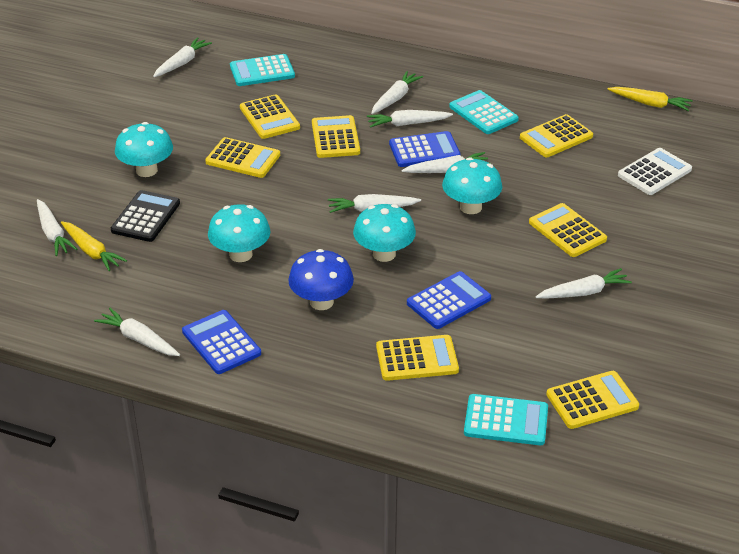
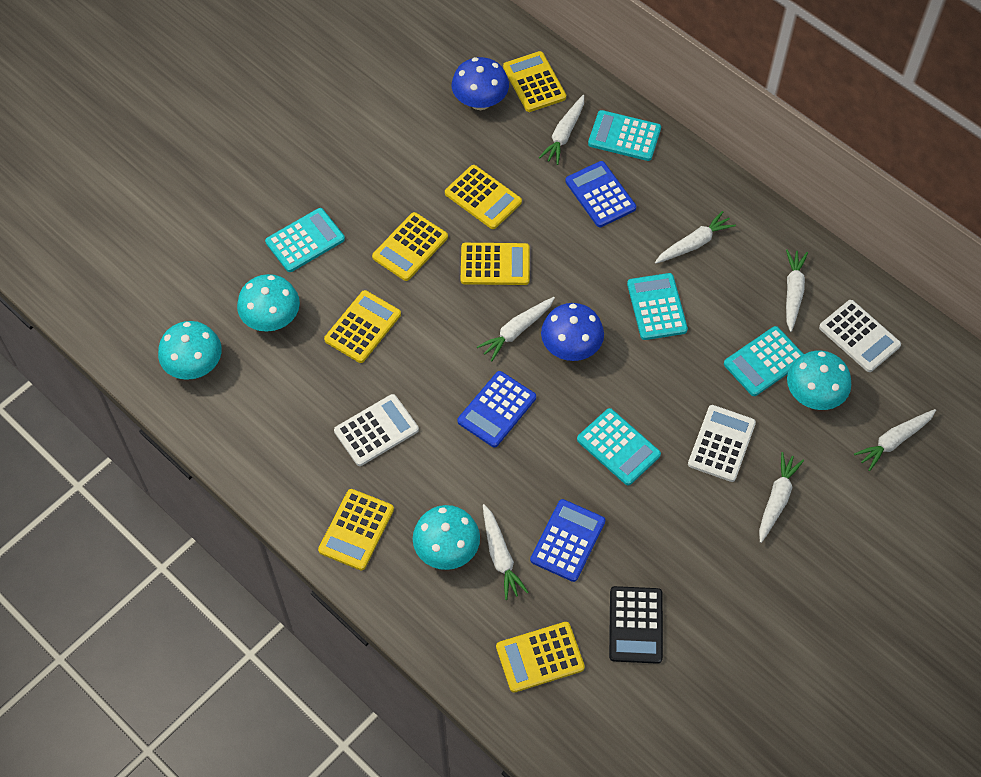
blue mushroom: [288,249,354,310] = 1 -> [452,57,509,110] [541,303,604,361] = 2
turquoise calculator: [230,54,295,86] [449,90,519,134] [464,394,548,445] = 3 -> [265,208,345,272] [577,408,661,485] [588,110,661,161] [627,273,688,340] [724,326,803,396] = 5
white calculator: [618,148,692,195] = 1 -> [334,394,419,466] [688,405,756,482] [819,300,901,372] = 3
white carrot: [37,199,77,256] [94,308,180,356] [153,37,212,77] [328,194,421,213] [367,110,453,128] [371,71,423,114] [401,152,491,173] [536,268,632,299] = 8 -> [477,297,555,361] [483,504,529,600] [539,95,584,165] [655,211,736,264] [759,452,804,543] [786,249,808,332] [854,409,936,471] = 7
yellow carrot: [61,221,127,271] [608,87,693,111] = 2 -> none = 0

